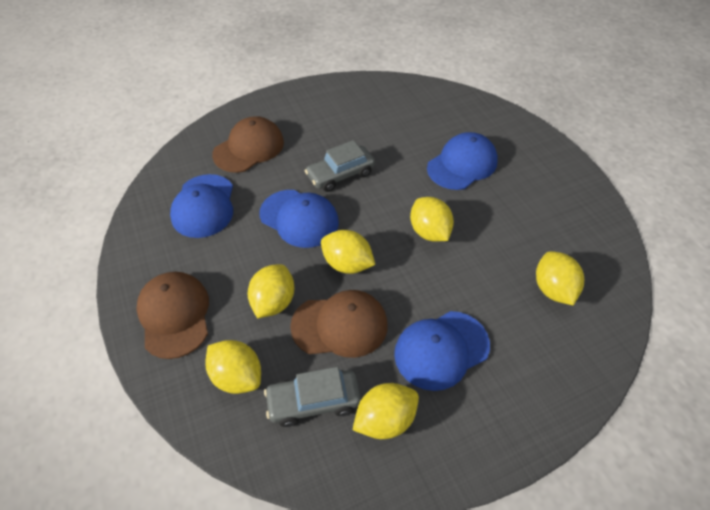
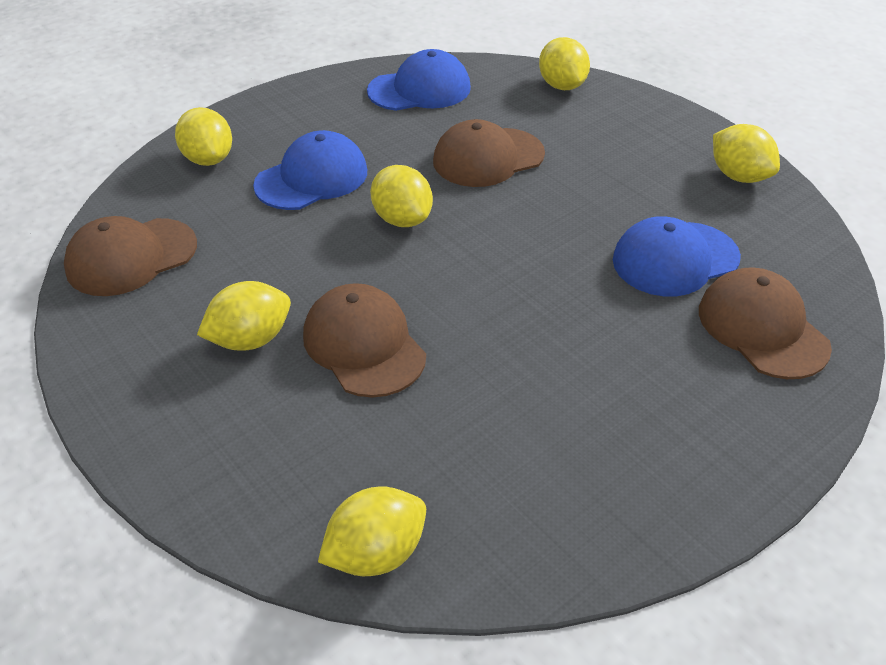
blue cap: [170,174,233,238] [259,190,339,248] [394,311,490,391] [427,132,498,190] = 4 -> [253,130,367,210] [367,49,471,111] [613,216,741,296] = 3
brown cap: [136,272,209,359] [212,116,284,173] [290,290,388,358] = 3 -> [64,216,197,296] [303,283,426,398] [433,119,545,187] [699,267,832,379] = 4
grey car: [264,367,361,427] [305,140,375,192] = 2 -> none = 0

